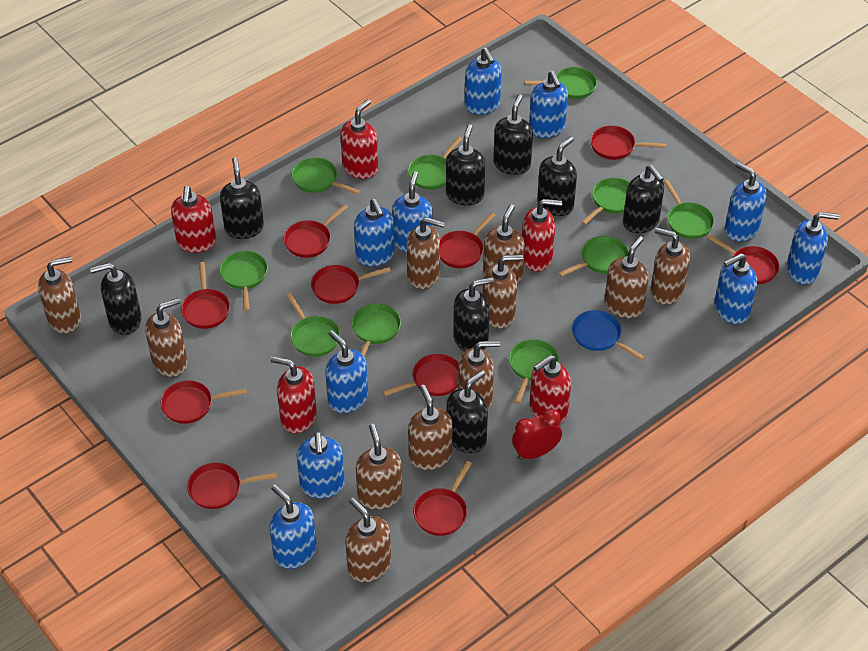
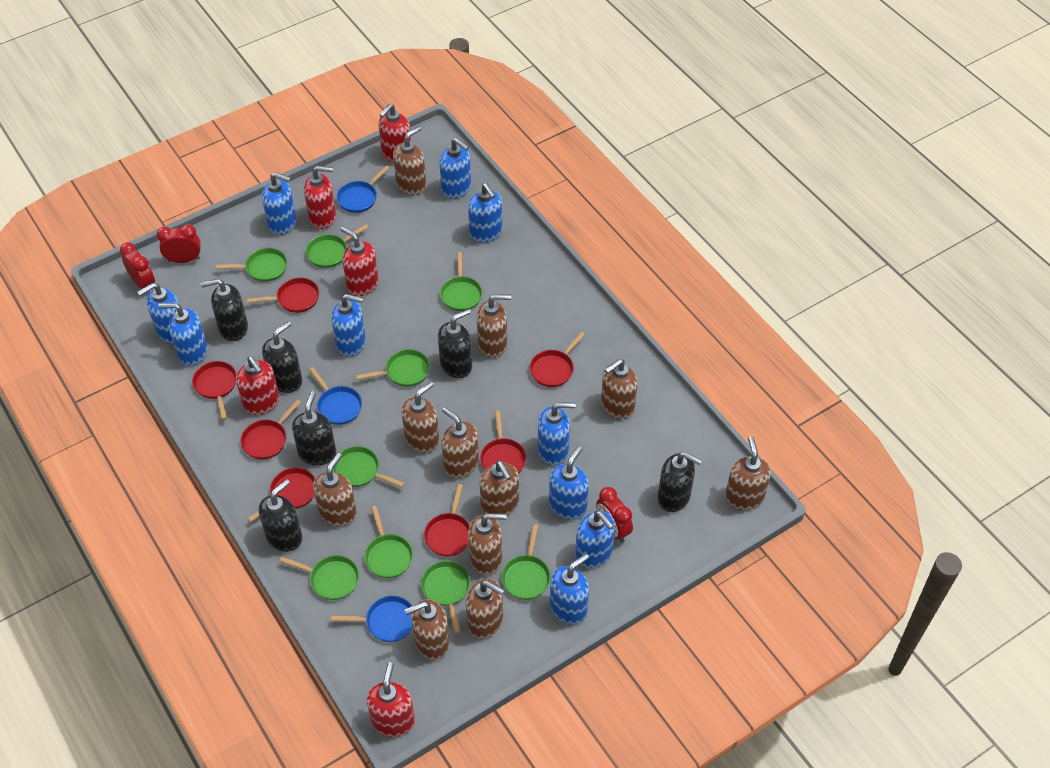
black soap dispenser: [90,263,142,335] [220,157,264,239] [446,124,485,205] [447,370,488,453] [453,277,494,352] [493,94,533,174] [537,136,577,216] [623,165,664,233] = 8 -> [201,279,248,341] [258,479,303,552] [262,321,302,393] [292,391,336,465] [438,309,472,378] [658,452,702,512] = 6
blue pan: [572,310,645,361] = 1 -> [309,367,362,425] [331,596,412,642] [336,165,390,213] = 3
green pan: [220,251,268,311] [286,293,340,357] [292,158,360,195] [352,304,401,356] [408,136,463,190] [509,339,559,404] [524,67,597,99] [558,236,629,277] [581,178,630,225] [663,180,714,239] = 10 -> [216,248,287,282] [280,555,359,600] [306,224,368,268] [333,446,405,488] [356,349,430,387] [364,506,413,578] [421,561,470,634] [440,252,482,311] [502,524,551,600] = 9
red clock: [512,409,562,460] = 1 -> [120,242,155,292] [157,224,201,263] [596,487,633,542] = 3
red pan: [160,380,247,424] [181,262,230,329] [187,463,277,509] [284,204,348,258] [311,265,391,304] [383,354,459,396] [413,461,472,536] [440,212,495,268] [591,126,666,160] [706,234,780,284] = 10 -> [192,361,237,420] [240,399,301,460] [247,278,319,313] [247,468,315,522] [424,484,470,557] [480,410,526,473] [530,332,585,387] = 7

